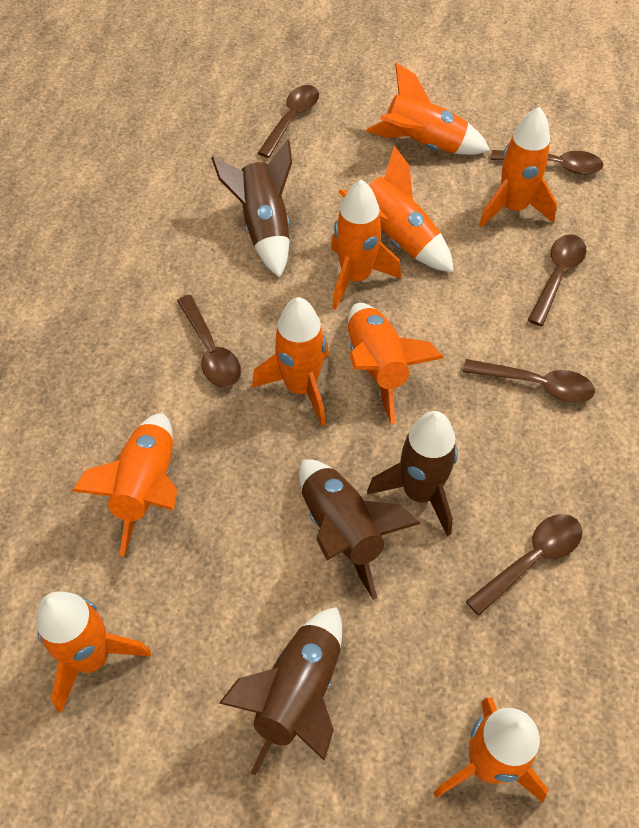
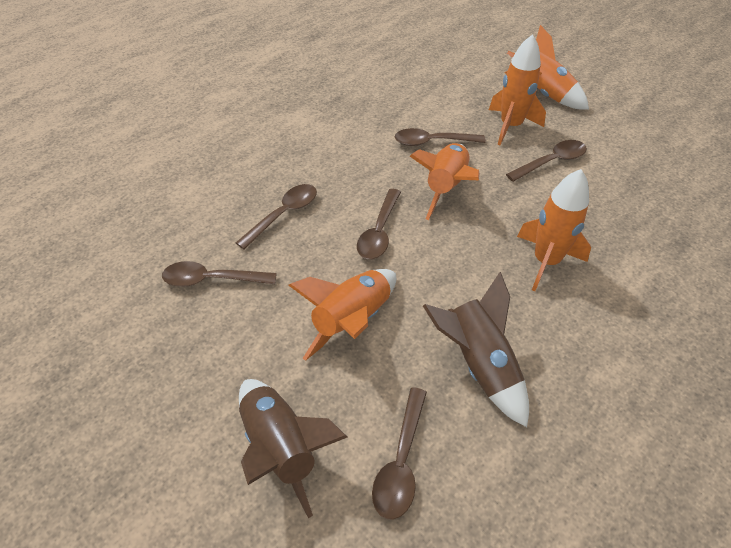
brown rocket: [211,139,292,278] [219,607,342,775] [299,459,421,600] [367,411,458,536] = 4 -> [239,379,348,518] [423,272,529,427] = 2
orange rocket: [36,591,151,713] [72,413,177,557] [252,297,329,426] [331,179,401,310] [338,145,454,272] [348,303,444,424] [366,63,490,155] [433,698,549,802] [479,107,557,227] = 9 -> [288,269,396,361] [410,143,479,220] [489,34,546,145] [505,25,589,110] [517,169,591,291] = 5

